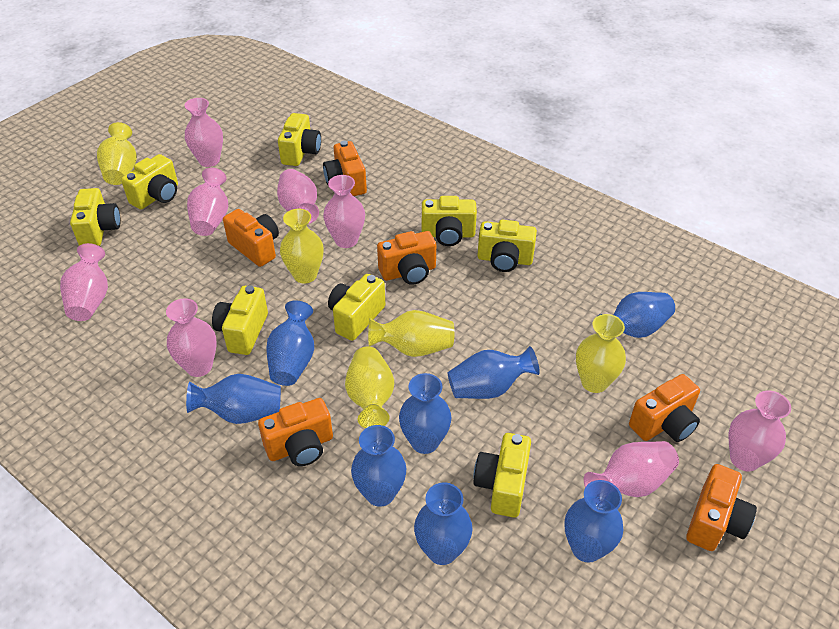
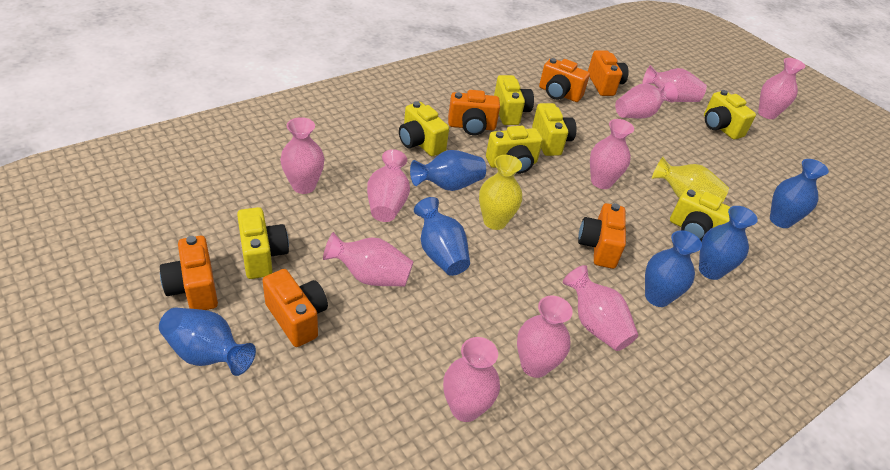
blue vase: [186,374,281,424] [266,300,314,386] [351,425,407,507] [399,373,451,454] [414,483,473,565] [448,346,540,399] [565,480,623,563] [598,292,675,338] = 8 -> [159,308,256,376] [410,150,486,191] [414,197,470,276] [645,230,702,307] [699,206,758,280] [770,159,829,228] = 6
pink vase: [60,243,108,321] [166,298,217,377] [185,98,223,167] [187,168,228,236] [277,169,319,224] [323,175,365,248] [584,441,679,497] [728,391,791,471] = 8 -> [280,117,325,194] [323,232,413,287] [367,149,410,222] [443,337,500,422] [517,296,573,378] [563,265,638,351] [590,119,634,189] [615,82,678,118] [642,65,707,102] [758,58,805,119] = 10
yellow camera: [70,188,121,246] [121,154,178,209] [212,285,268,355] [278,113,321,166] [328,274,385,341] [422,196,477,246] [473,433,531,518] [477,220,537,272] = 8 -> [237,207,289,279] [399,101,449,156] [486,126,543,174] [494,75,534,125] [532,103,577,156] [670,188,730,241] [704,90,756,140] = 7
yellow vase: [97,122,137,185] [280,209,324,284] [345,346,394,429] [368,310,455,357] [576,314,626,393] = 5 -> [479,155,522,230] [652,157,729,203] = 2

